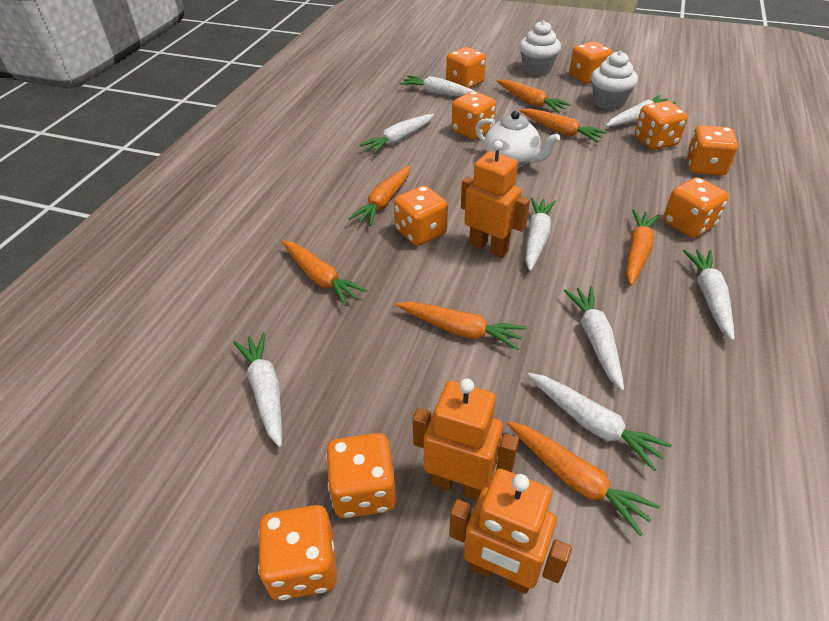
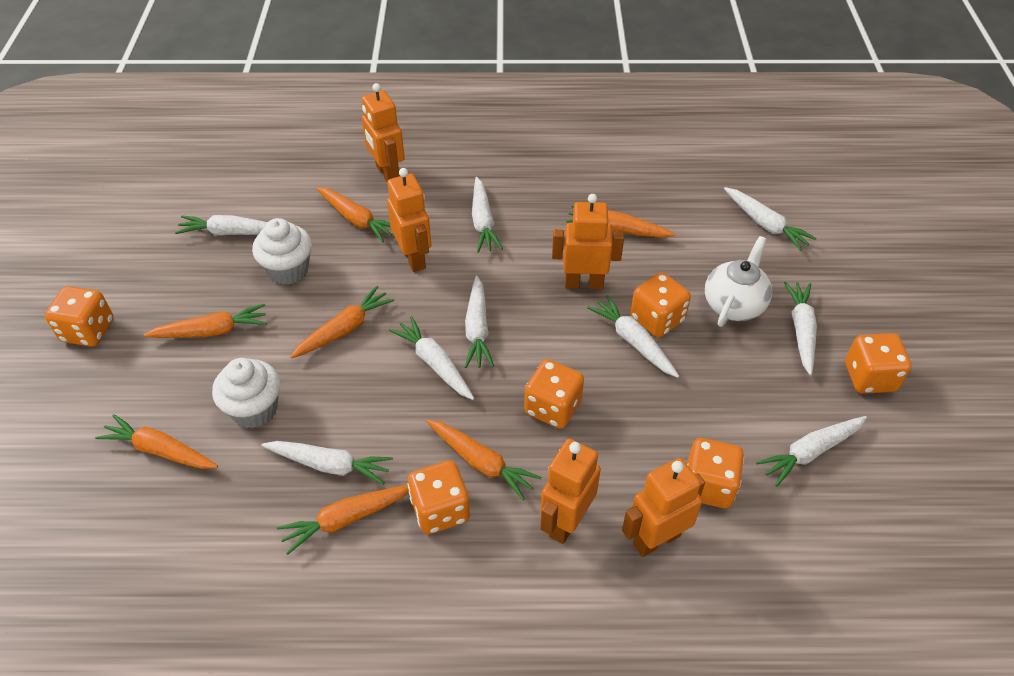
orange dice: [258,505,337,600] [326,433,396,518] [394,185,448,246] [446,47,486,88] [452,91,496,139] [569,41,612,84] [635,101,688,150] [663,177,729,238] [686,125,738,176] = 9 -> [45,286,114,347] [407,460,470,534] [524,359,584,429] [630,272,691,337] [687,438,744,508] [845,333,912,394] = 6
orange robot: [412,378,519,500] [449,469,572,594] [461,140,530,258] = 3 -> [362,83,405,182] [387,168,431,272] [540,439,601,544] [552,194,624,289] [622,458,705,557] = 5
white carrot: [233,332,282,448] [360,114,434,154] [400,75,474,97] [525,197,556,271] [527,373,672,471] [563,286,624,391] [606,95,676,127] [683,249,735,341] = 8 -> [175,215,267,235] [261,441,393,485] [389,316,474,400] [465,276,494,368] [472,177,503,253] [587,295,679,378] [724,187,817,251] [756,416,867,486] [784,282,817,375] = 9

